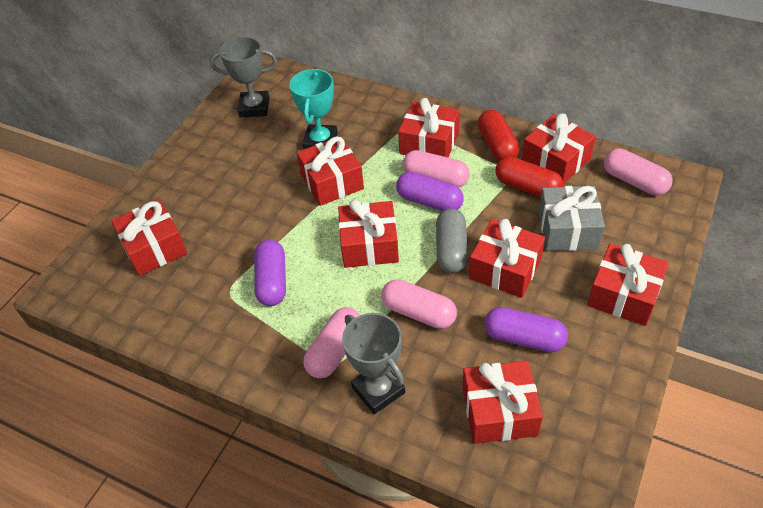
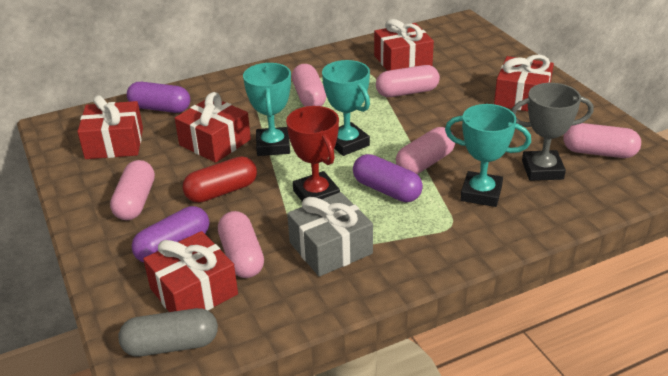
grey trophy: [210,37,277,117] [342,313,405,414] = 2 -> [511,83,593,181] = 1
pink capsule: [303,307,360,378] [381,279,457,329] [403,150,469,187] [604,148,673,195] = 4 -> [110,160,155,220] [218,211,264,278] [292,64,326,107] [376,65,440,97] [396,127,455,174] [563,123,641,158] = 6
red capsule: [478,110,520,161] [495,157,563,197] = 2 -> [183,156,257,203] = 1
red gift: [111,199,187,276] [297,136,364,206] [338,200,399,268] [398,98,459,157] [462,361,543,444] [469,219,545,298] [522,114,596,184] [587,244,669,326] = 8 -> [77,95,143,159] [143,231,238,312] [175,92,251,163] [374,19,434,71] [494,55,554,111] = 5
red trophy: none = 0 -> [286,106,340,202] = 1
turquoise trophy: [289,68,338,150] = 1 -> [243,63,291,156] [322,60,370,156] [445,104,531,207] = 3

